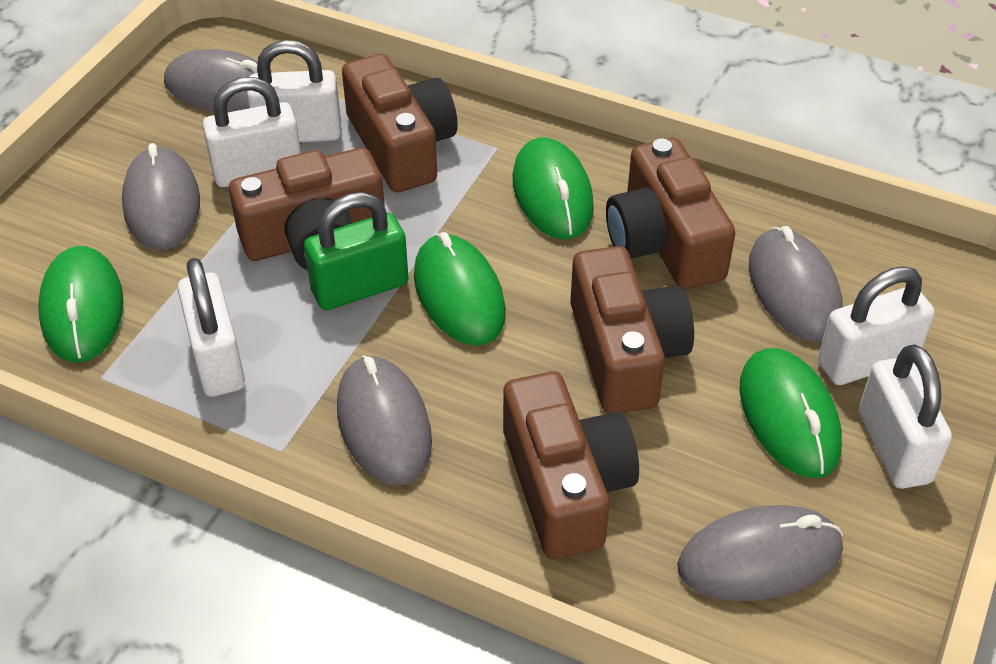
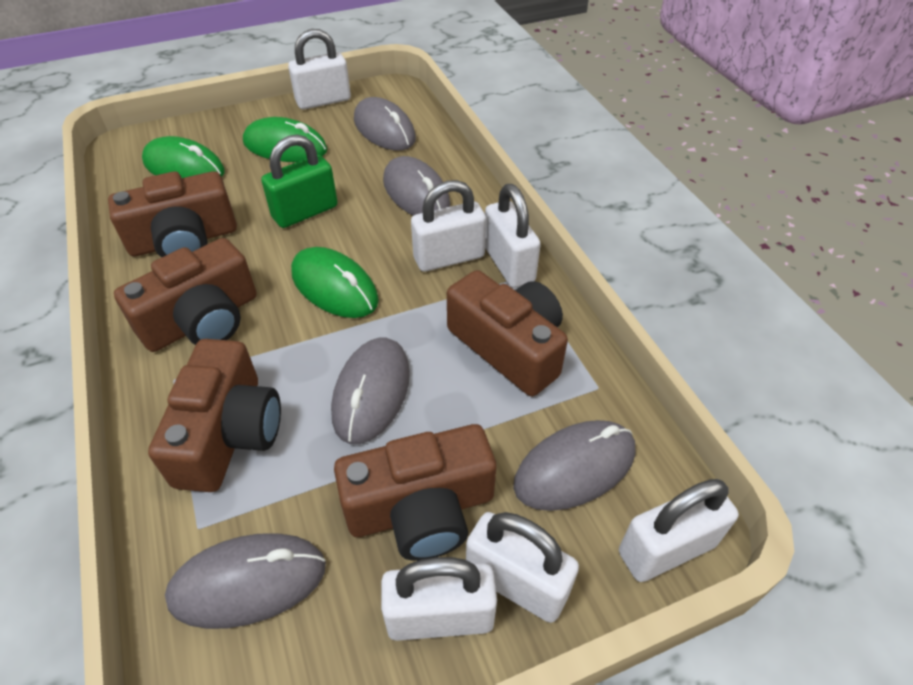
green mouse: [38,246,123,362] [414,232,506,345] [513,138,594,239] [740,348,842,478] = 4 -> [142,136,225,178] [243,117,327,162] [291,247,379,318] = 3
white padlock: [178,258,245,397] [203,77,301,187] [247,40,341,142] [818,266,935,385] [859,344,952,489] = 5 -> [288,29,351,110] [381,557,497,641] [411,180,486,272] [466,512,579,623] [485,184,541,288] [619,479,739,582] = 6

